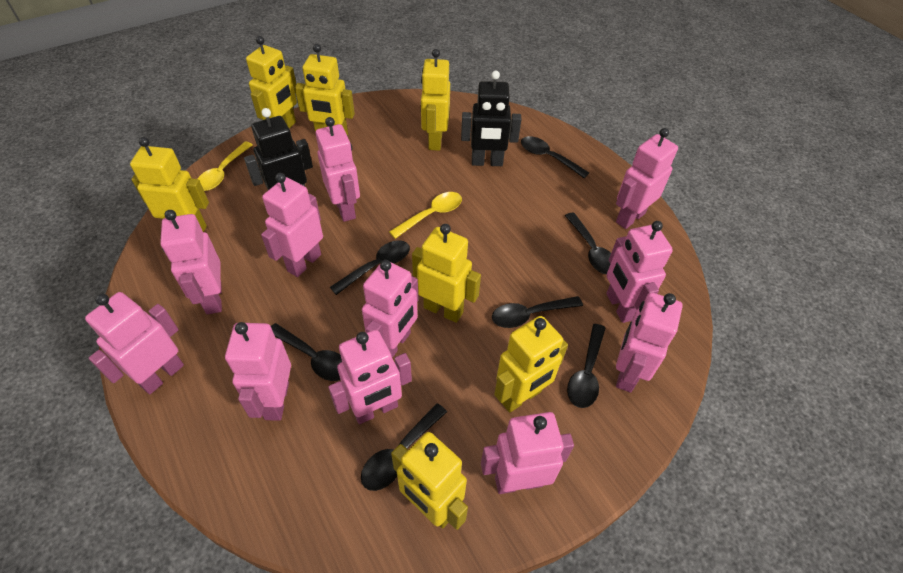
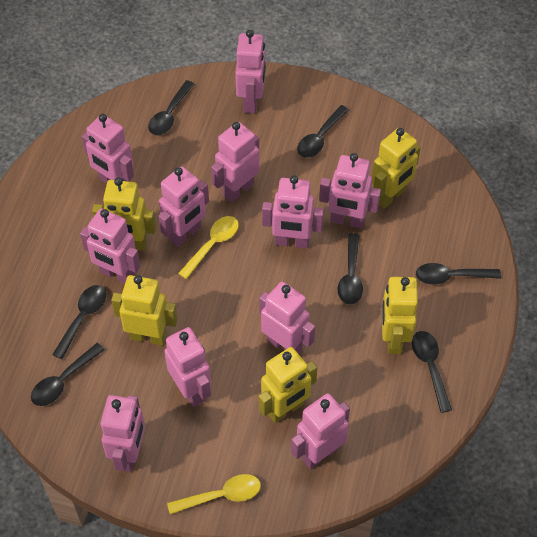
black robot: [244,108,313,190] [461,71,522,166] = 2 -> none = 0
yellow robot: [130,137,209,232] [246,36,297,128] [295,44,355,136] [391,432,468,530] [412,224,481,323] [421,49,450,151] [494,316,568,412] = 7 -> [92,177,156,250] [111,275,178,346] [259,347,317,423] [372,128,421,209] [382,277,418,354] = 5

